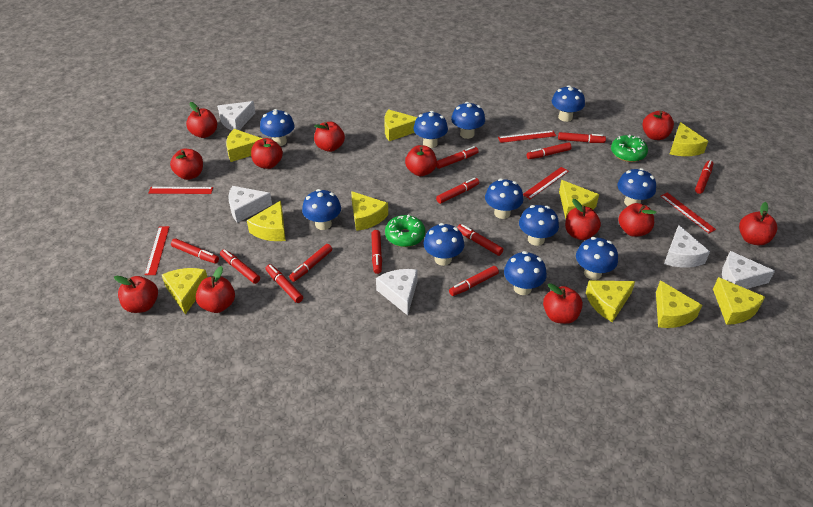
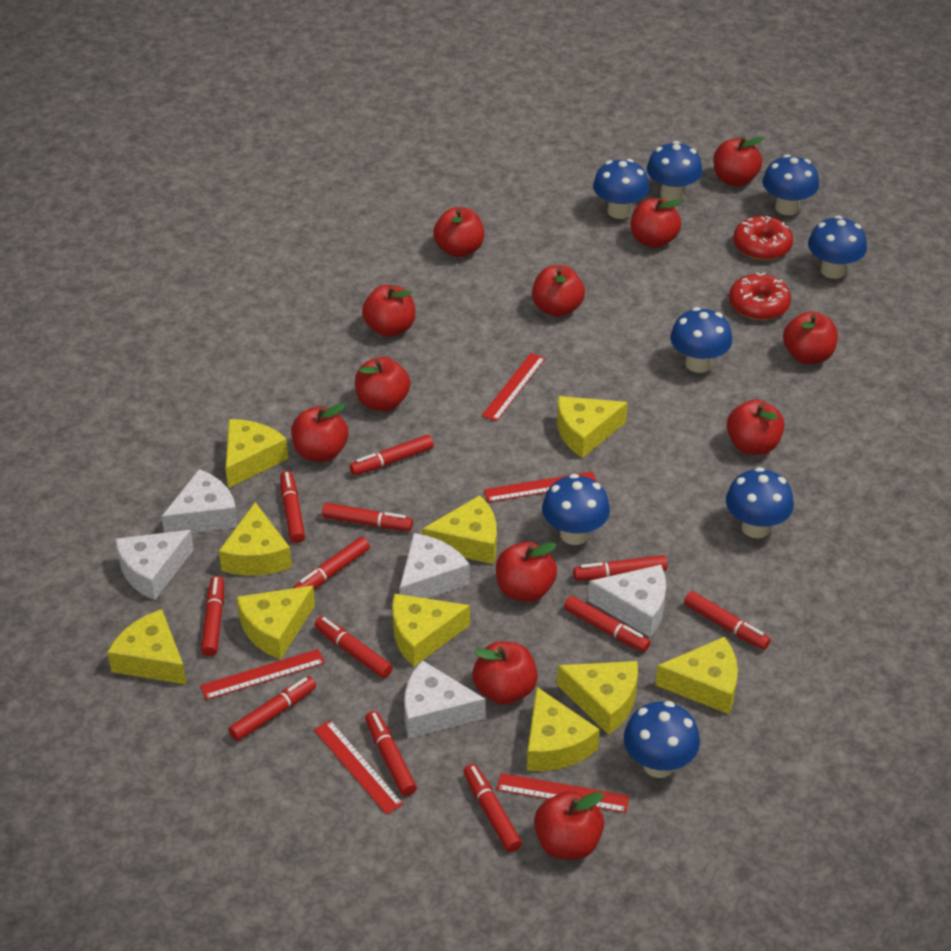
blue mushroom: [260,109,294,146] [302,189,341,230] [413,111,448,148] [424,223,464,266] [451,102,485,139] [485,179,523,219] [504,251,547,295] [519,205,559,246] [552,85,585,122] [576,237,618,280] [618,168,656,206] = 11 -> [542,474,610,545] [593,159,650,219] [624,701,700,778] [647,141,703,201] [670,307,732,373] [726,467,794,538] [763,154,819,215] [808,216,867,279] = 8
green donut: [385,214,425,247] [611,134,648,162] = 2 -> none = 0
red donut: none = 0 -> [729,272,791,320] [733,216,793,260] = 2

